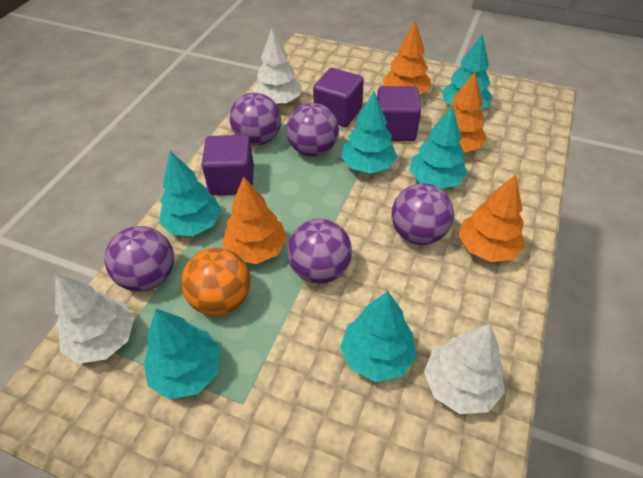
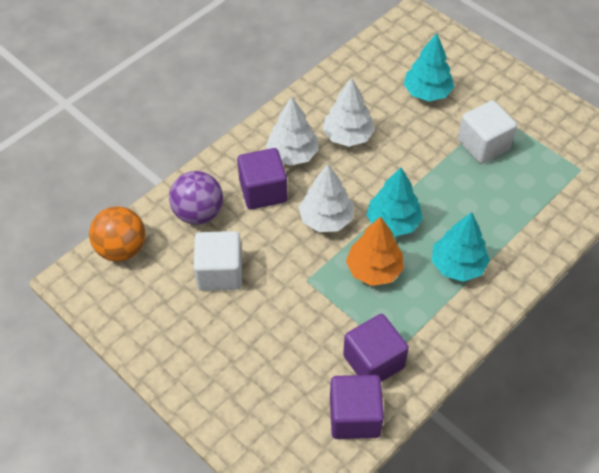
orange tree: [222,177,287,264] [383,21,431,95] [433,72,487,153] [459,175,525,262] = 4 -> [346,217,404,286] = 1
purple ball: [104,226,174,292] [230,93,281,146] [286,103,339,157] [287,219,352,284] [391,183,454,245] = 5 -> [169,171,223,225] = 1
turquoise tree: [144,309,221,399] [159,151,221,236] [340,291,417,382] [341,91,397,173] [409,105,468,189] [442,35,492,109] = 6 -> [366,167,423,237] [404,33,454,101] [432,212,490,282] = 3
white cube: none = 0 -> [194,231,242,291] [458,100,517,164] = 2

